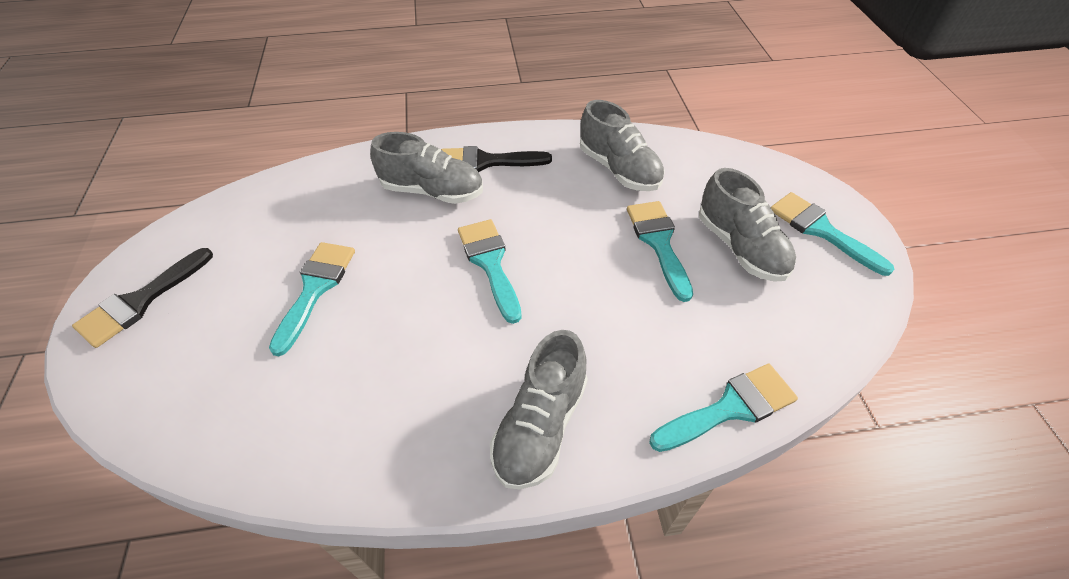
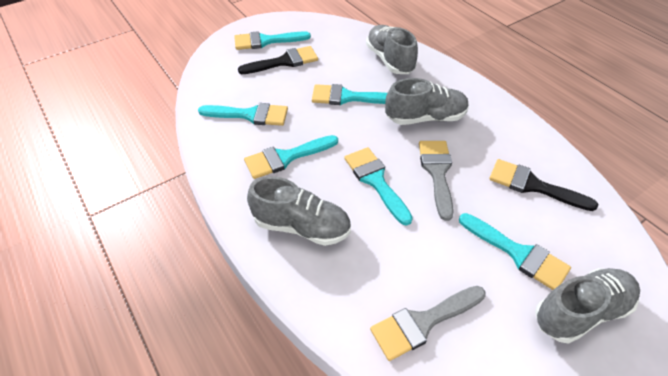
grey brush: none = 0 -> [370,286,486,361] [419,141,454,221] = 2
turquoise brush: [269,242,355,356] [458,219,522,324] [627,201,693,302] [649,364,798,452] [771,192,895,276] = 5 -> [198,103,288,126] [234,31,311,50] [244,135,338,179] [312,84,387,105] [344,147,413,225] [459,213,571,290] = 6

